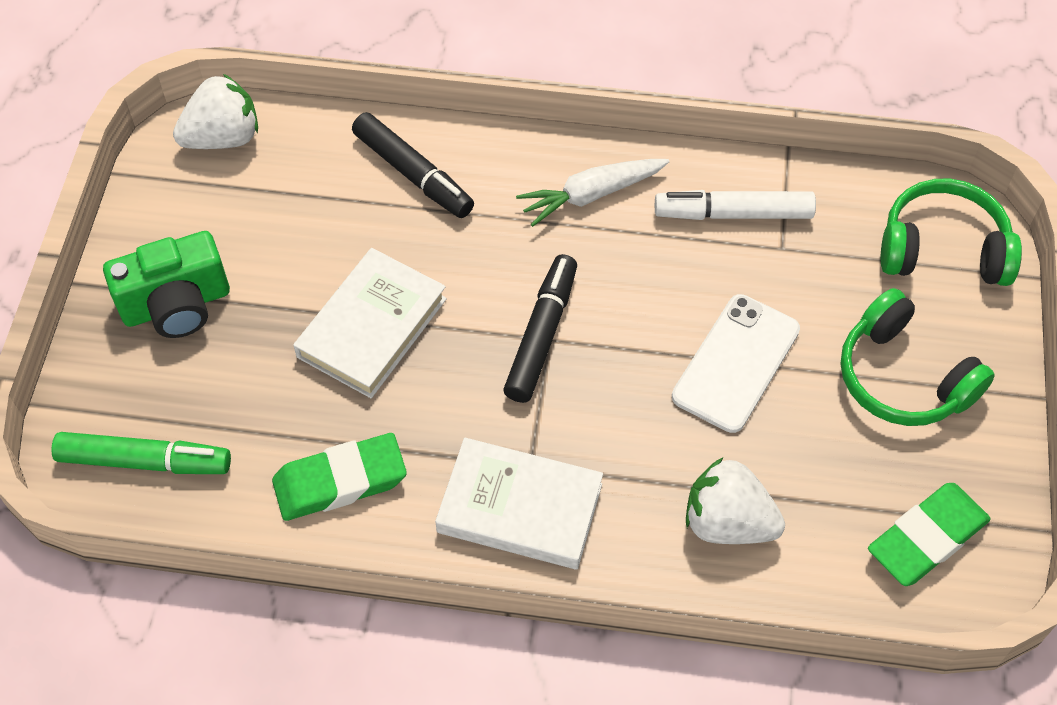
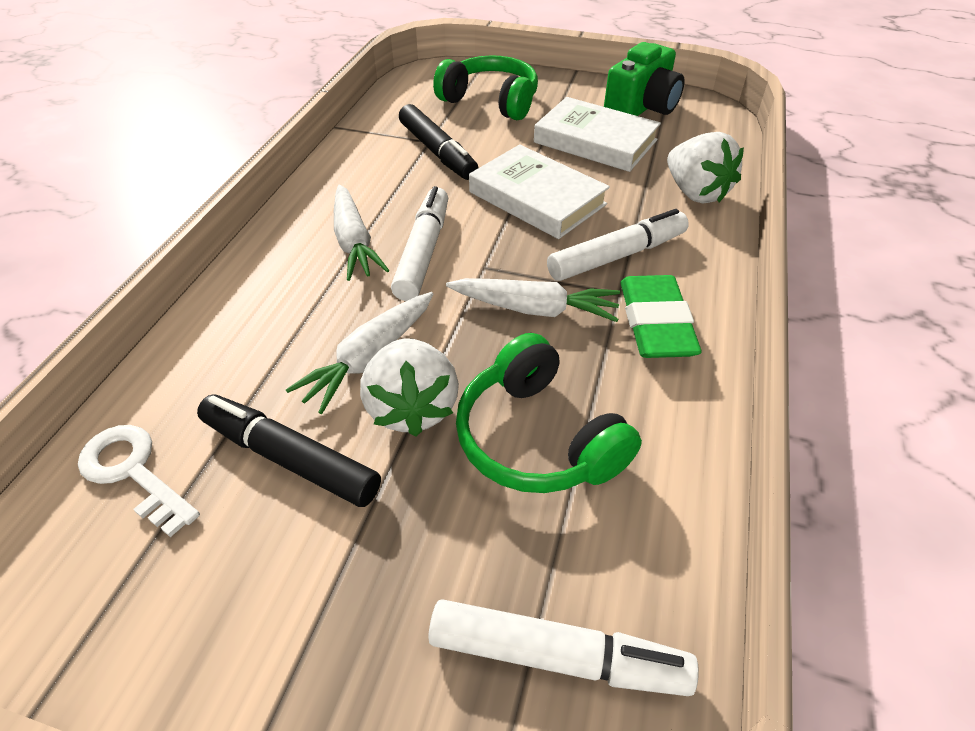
green eraser: [272,433,407,521] [868,483,990,586] = 2 -> [621,275,702,358] = 1
green marker: [51,432,231,474] = 1 -> none = 0
white carrot: [516,159,670,227] = 1 -> [286,292,433,414] [334,184,389,281] [446,278,620,322] = 3
white key: none = 0 -> [78,425,200,537] = 1
white marker: [655,190,816,220] = 1 -> [391,186,448,301] [428,599,699,696] [547,209,689,281] = 3
white phone: [672,294,800,433] = 1 -> none = 0

